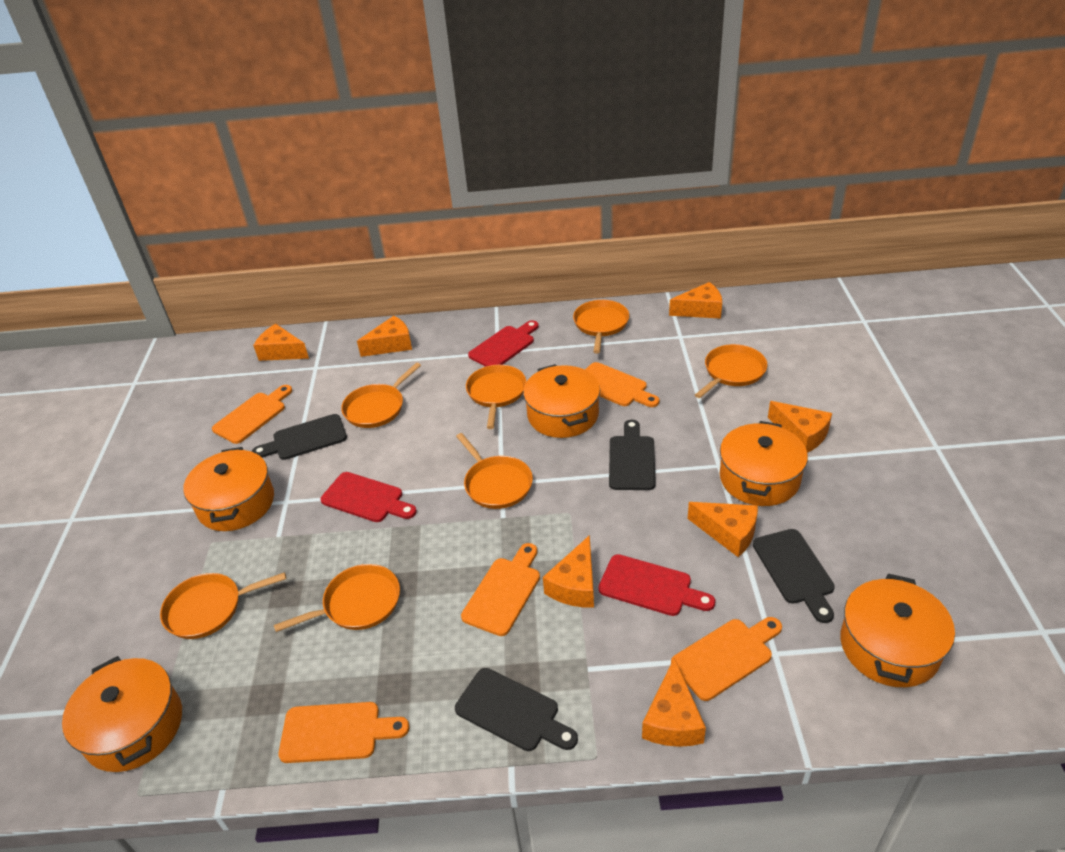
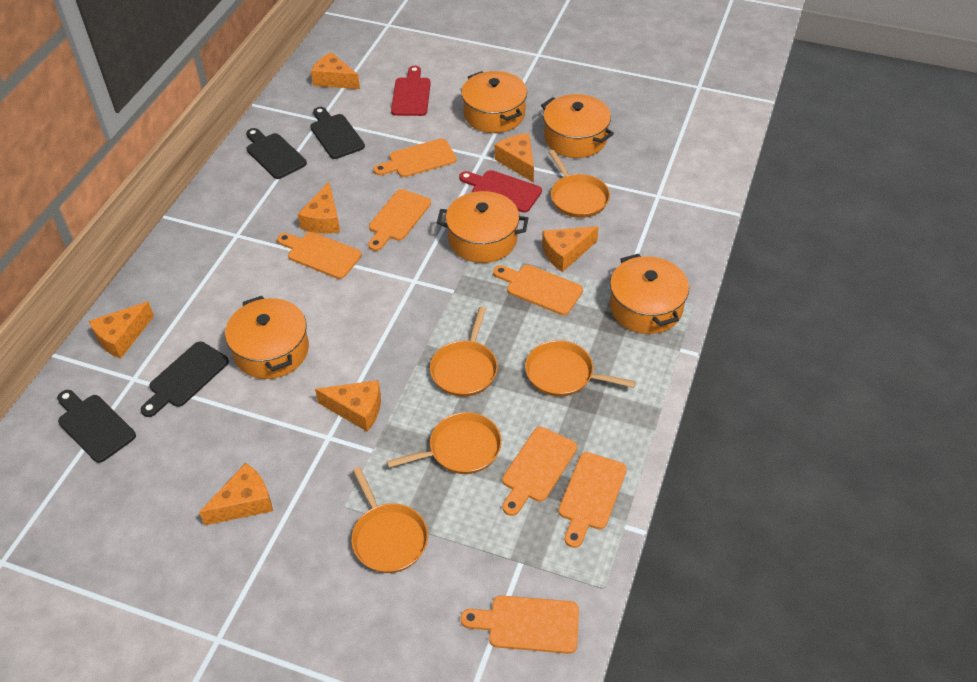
orange cutting board: [212,385,292,444] [278,702,410,763] [461,543,540,636] [585,362,659,407] [671,617,782,701] = 5 -> [277,232,362,279] [368,189,431,251] [373,138,457,177] [461,595,579,654] [493,265,583,315] [502,427,577,516] [558,452,627,548] = 7
orange pan: [160,572,286,639] [274,564,400,632] [341,362,421,428] [456,433,533,509] [466,365,526,429] [573,300,629,353] [695,344,767,398] = 7 -> [351,467,428,573] [386,412,502,474] [430,307,498,397] [525,340,636,397] [549,150,610,218] = 5
red cutting board: [320,472,417,522] [468,320,539,367] [598,554,715,616] = 3 -> [391,66,431,116] [459,170,542,213] = 2

